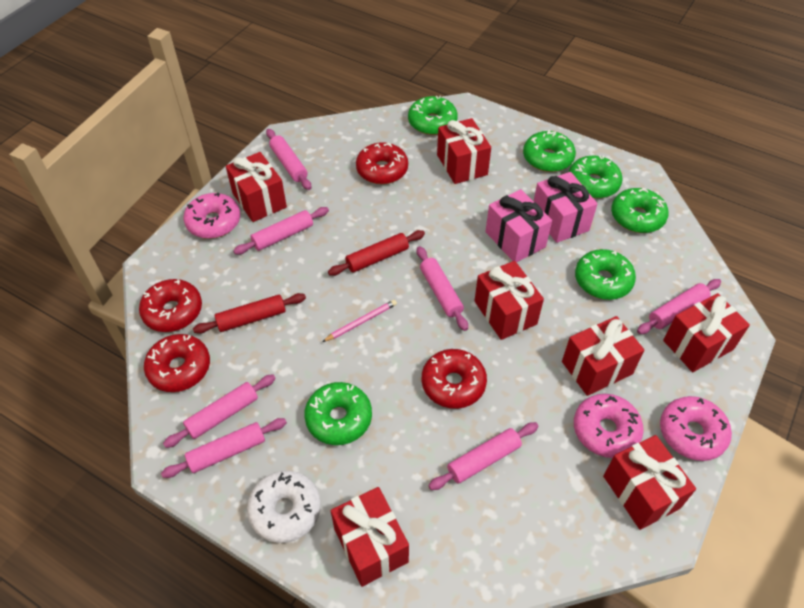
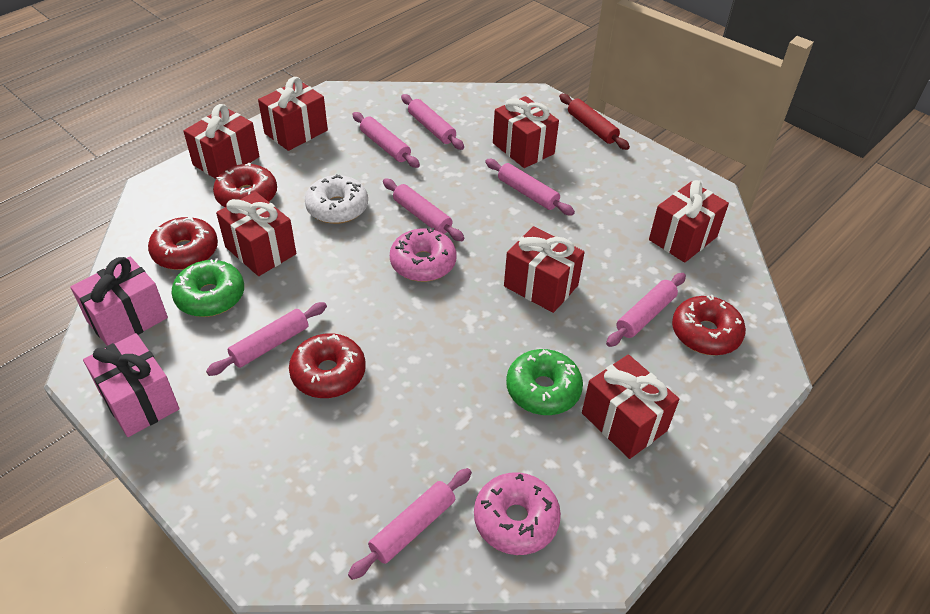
green donut: [304,382,372,445] [408,96,458,135] [523,130,576,172] [569,155,623,198] [575,249,636,300] [611,188,668,233] = 6 -> [171,258,244,317] [506,349,583,415] = 2
pink donut: [184,193,240,239] [574,394,644,458] [660,396,732,461] = 3 -> [390,228,456,282] [474,472,561,555] = 2
pink pencil: [322,300,397,342] = 1 -> none = 0
red rolling pin: [193,293,306,334] [328,230,425,276] = 2 -> [559,94,630,150] = 1

